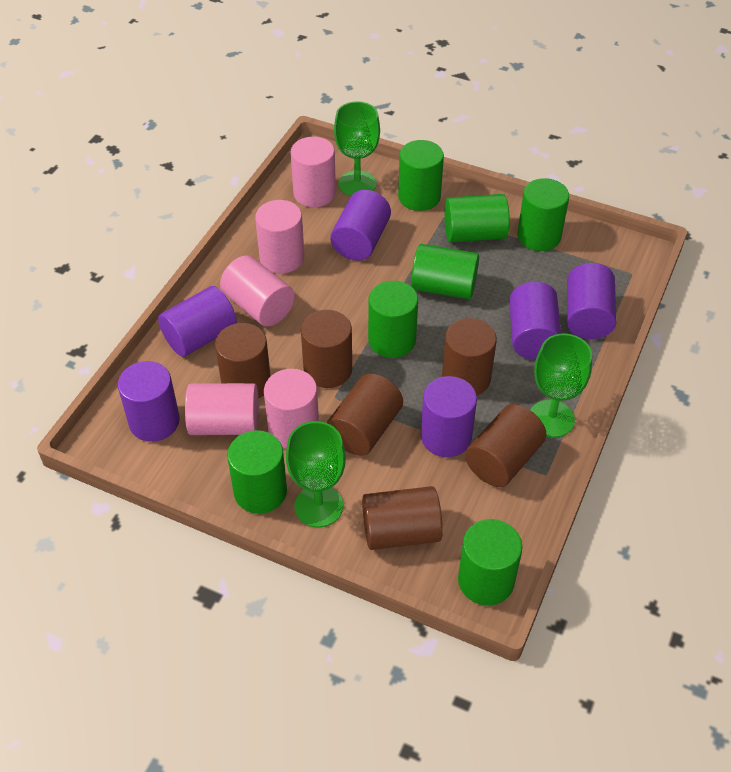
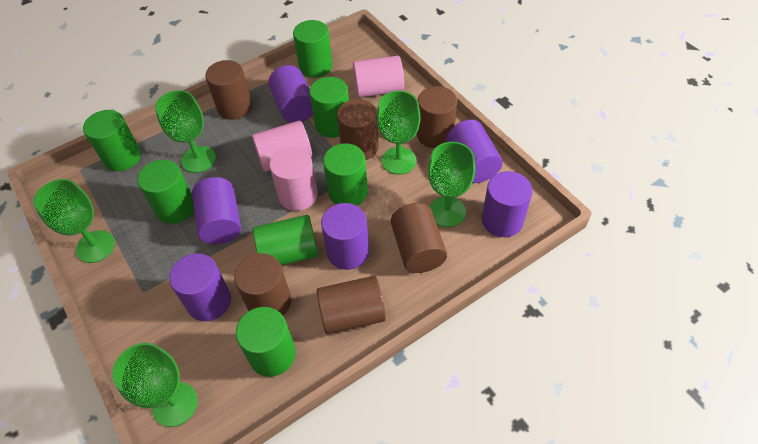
green goblet: [286,421,346,527] [334,101,380,196] [530,334,592,438] = 3 -> [33,179,115,263] [112,343,198,427] [155,90,216,173] [377,91,420,175] [428,142,475,227] = 5
pink cylinder: [185,383,259,435] [220,255,295,327] [255,200,304,273] [264,369,319,449] [291,137,336,207] = 5 -> [252,121,312,172] [269,147,318,211] [353,56,404,98] = 3

